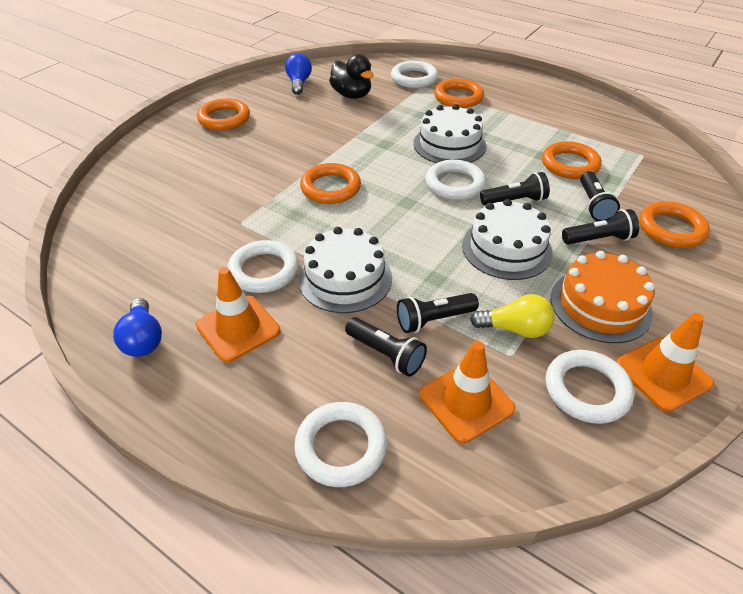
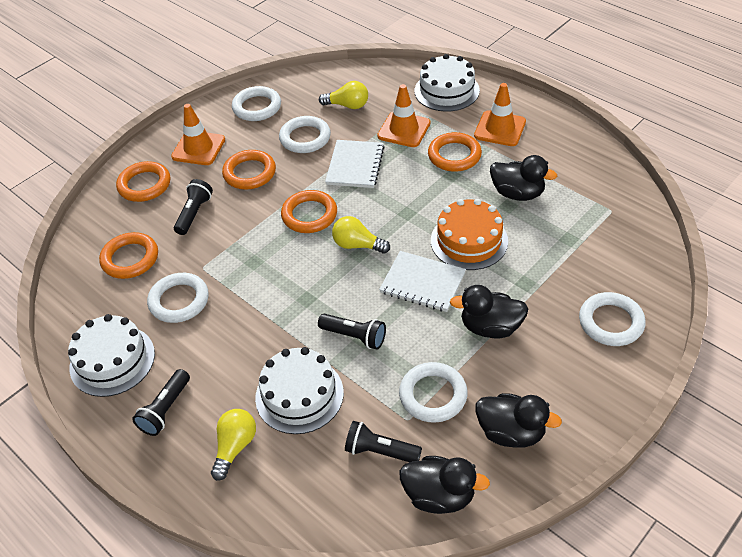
black duck: [329,54,374,99] = 1 -> [399,456,490,514] [450,285,528,339] [475,393,562,448] [490,155,557,201] = 4
black flashlight: [345,317,427,376] [397,293,479,333] [480,172,550,206] [562,209,639,244] [580,171,620,221] = 5 -> [132,369,190,436] [174,179,213,235] [318,314,386,350] [345,421,422,462] = 4
blue light bulb: [113,298,162,357] [285,53,312,95] = 2 -> none = 0
white notebook: none = 0 -> [325,140,385,188] [379,251,466,312] = 2
yellow light bulb: [470,294,555,338] = 1 -> [211,409,256,481] [319,81,368,109] [332,216,390,254] = 3

